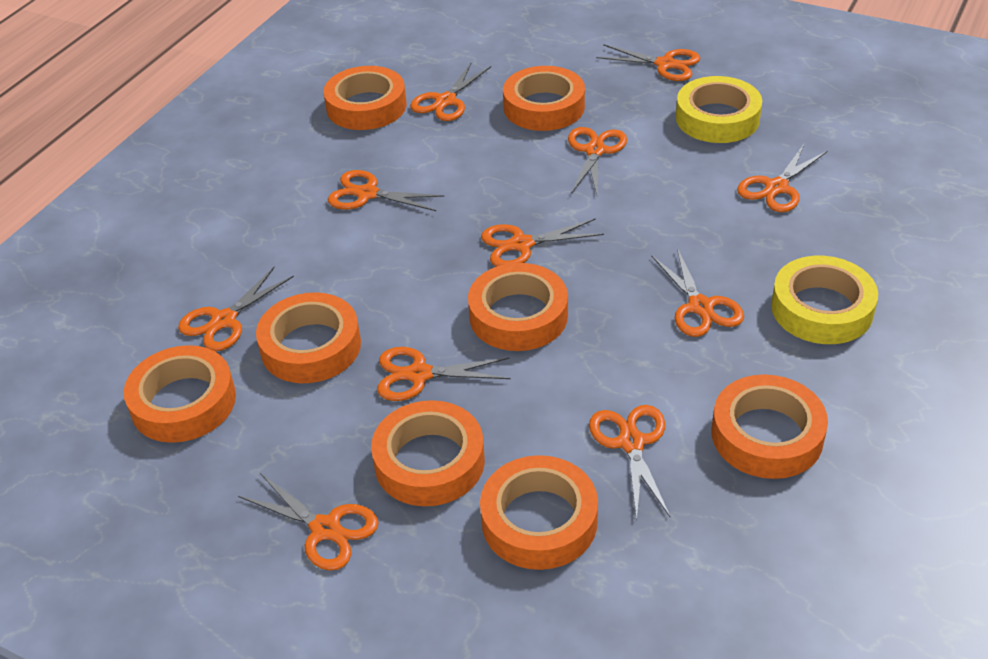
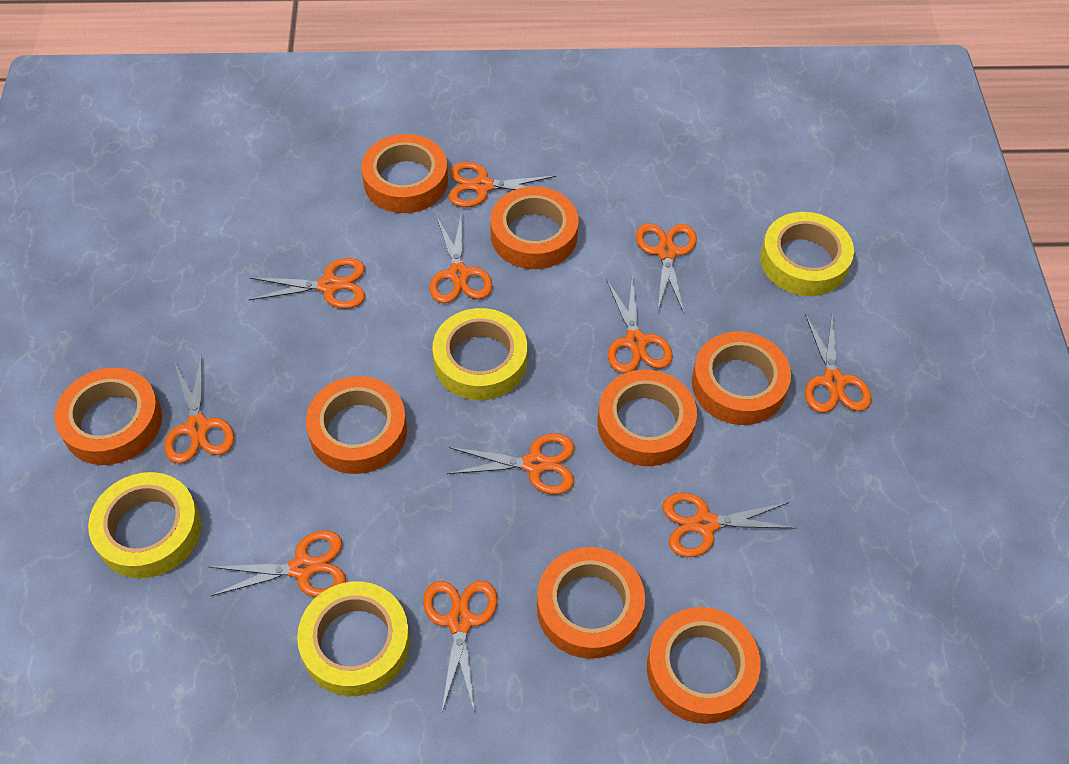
yellow tape: [676,76,762,143] [771,256,878,344] = 2 -> [88,472,201,578] [297,582,410,696] [432,308,527,400] [760,212,854,296] = 4

